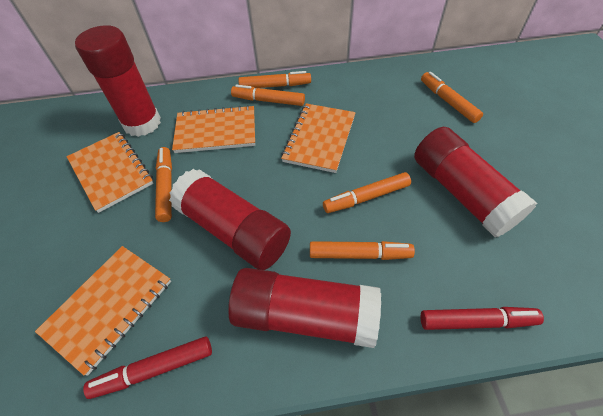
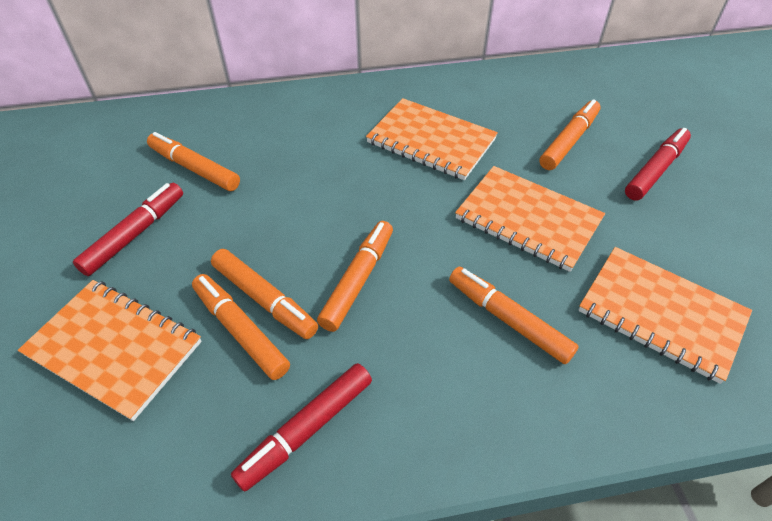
red glue stick: [75,25,161,137] [169,169,291,270] [228,268,381,348] [414,127,537,237] = 4 -> none = 0
red marker: [83,336,212,399] [420,307,544,330] = 2 -> [73,183,183,276] [231,363,372,492] [625,128,691,200] = 3

